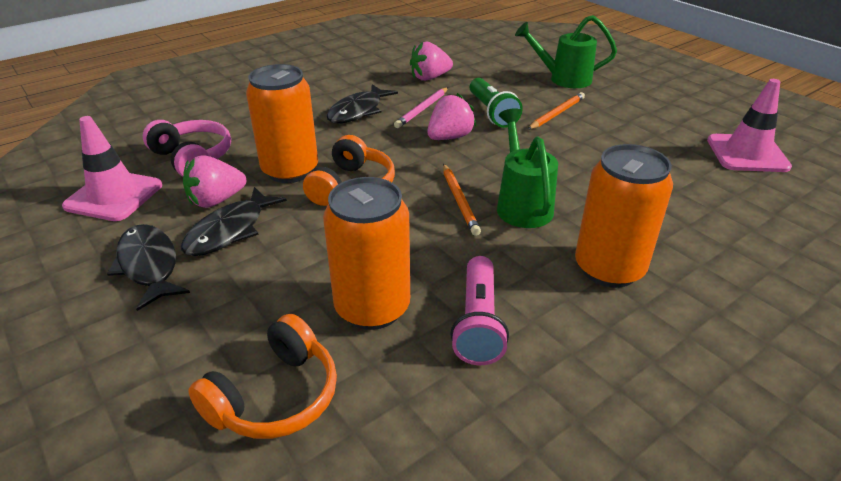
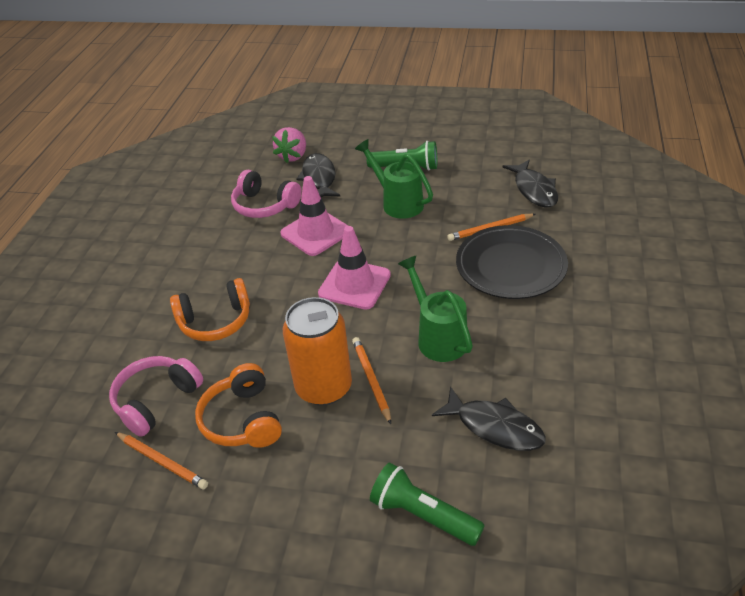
black plate: none = 0 -> [456,225,568,299] = 1
green flashlight: [470,78,523,128] = 1 -> [366,141,437,171] [370,463,485,546] = 2
orange can: [246,64,318,183] [323,177,410,330] [575,144,673,288] = 3 -> [283,297,352,406] = 1
orange pencil: [443,164,481,236] [527,92,585,130] = 2 -> [115,432,208,490] [352,337,391,424] [447,214,536,241] = 3
pink flashlight: [450,256,509,365] = 1 -> none = 0
pink headphones: [143,120,231,176] = 1 -> [109,356,203,437] [231,170,301,218] = 2
pink pencil: [394,87,448,128] = 1 -> none = 0
pink strawberry: [183,156,246,208] [410,42,453,81] [427,93,476,140] = 3 -> [272,127,306,163] = 1

